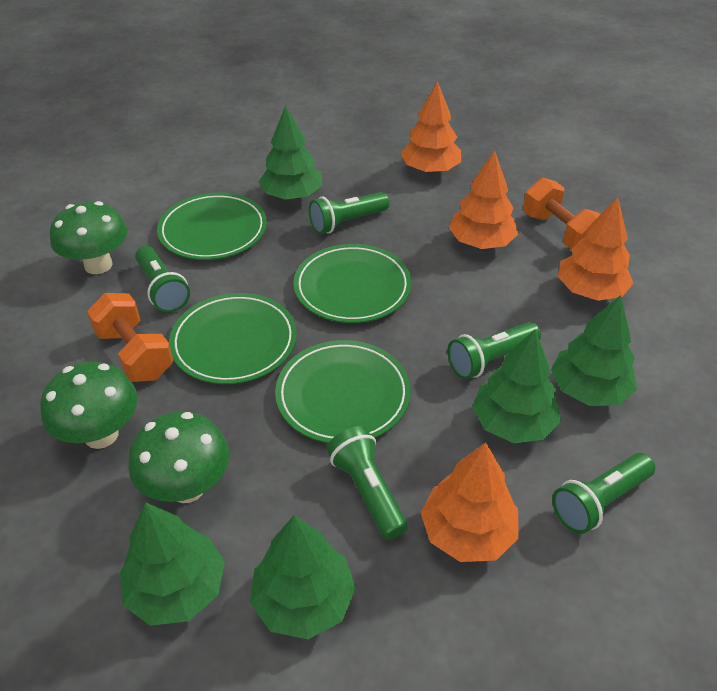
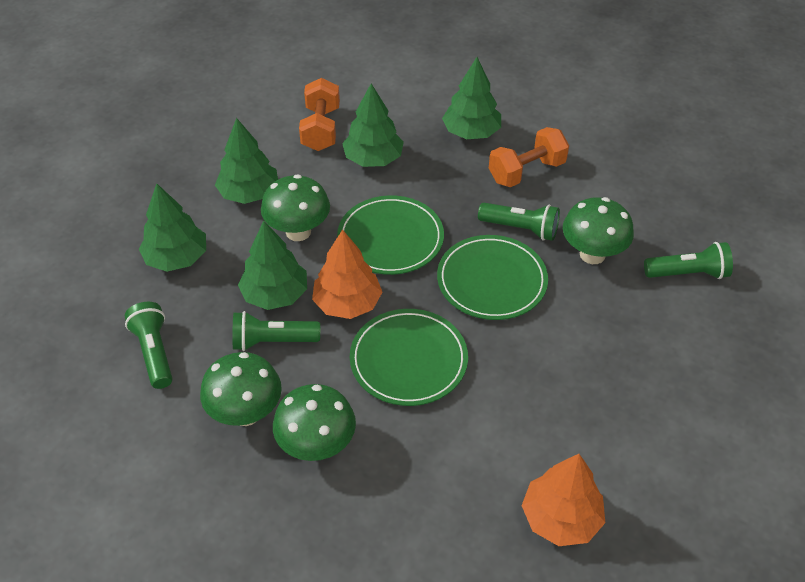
green flashlight: [135,246,190,313] [309,192,389,234] [327,426,408,540] [447,322,541,379] [552,453,655,534] = 5 -> [125,302,172,389] [232,311,320,351] [478,203,560,241] [644,242,733,279] = 4
green mushroom: [40,362,138,449] [50,201,127,274] [128,412,229,503] = 3 -> [200,352,282,426] [261,174,330,241] [273,384,356,461] [563,197,634,264] = 4
green plate: [157,192,267,260] [169,293,297,384] [275,340,411,443] [293,244,412,323] = 4 -> [337,195,444,275] [350,309,468,406] [437,235,548,320] = 3
orange tree: [400,81,461,174] [421,442,519,562] [449,150,518,249] [558,197,633,301] = 4 -> [312,229,382,319] [522,454,605,546] = 2

